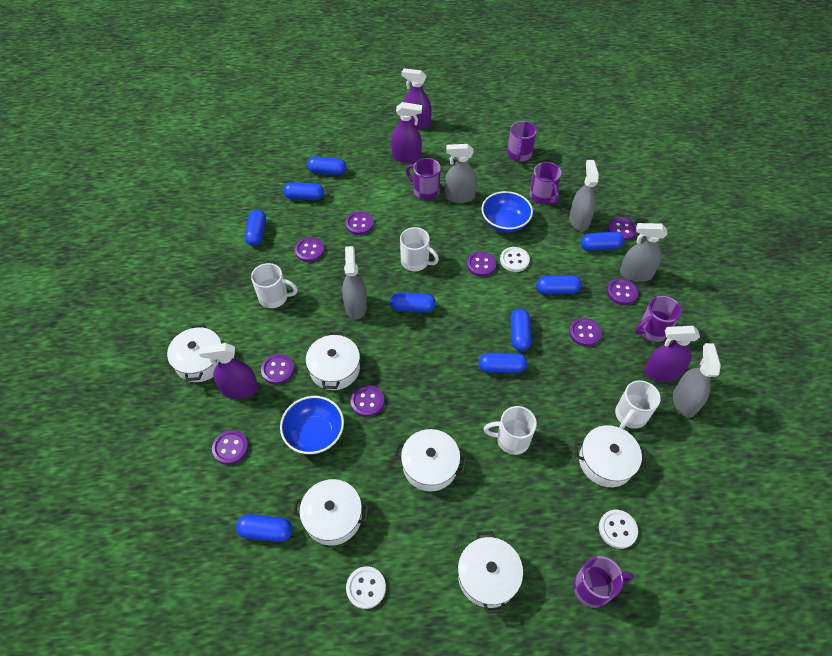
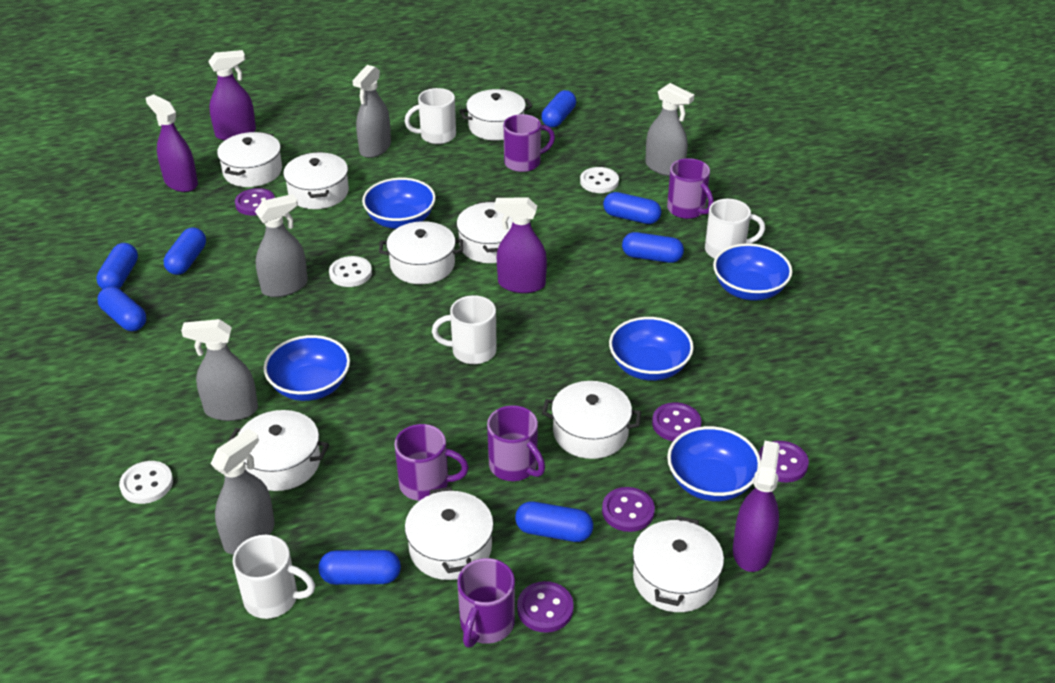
blue bowl: [280,396,344,454] [481,191,533,233] = 2 -> [264,335,350,401] [362,178,436,229] [609,317,694,381] [667,426,761,501] [713,243,792,301] = 5
blue capsule: [236,514,293,542] [245,210,266,246] [283,182,324,200] [307,156,346,175] [390,292,436,313] [478,353,527,373] [511,309,531,351] [536,275,582,294] [581,232,624,251] = 9 -> [96,243,138,289] [97,287,146,331] [164,227,206,275] [319,550,401,585] [515,501,593,542] [541,90,576,127] [603,192,661,224] [622,232,684,263] = 8
purple button: [212,430,249,465] [261,354,294,384] [295,237,324,262] [345,212,374,235] [350,385,384,417] [467,251,497,277] [569,318,602,347] [607,278,638,305] [608,217,637,241] = 9 -> [235,188,275,215] [517,581,574,633] [602,487,655,532] [652,402,702,441] [759,441,809,483] = 5
white pot: [167,324,222,382] [293,479,369,545] [306,332,360,390] [394,429,467,491] [458,531,523,614] [575,425,648,487] = 6 -> [217,132,282,187] [228,410,329,491] [283,152,349,209] [379,221,463,284] [405,487,494,580] [457,201,513,263] [459,89,533,141] [542,381,641,459] [633,516,724,612] = 9

